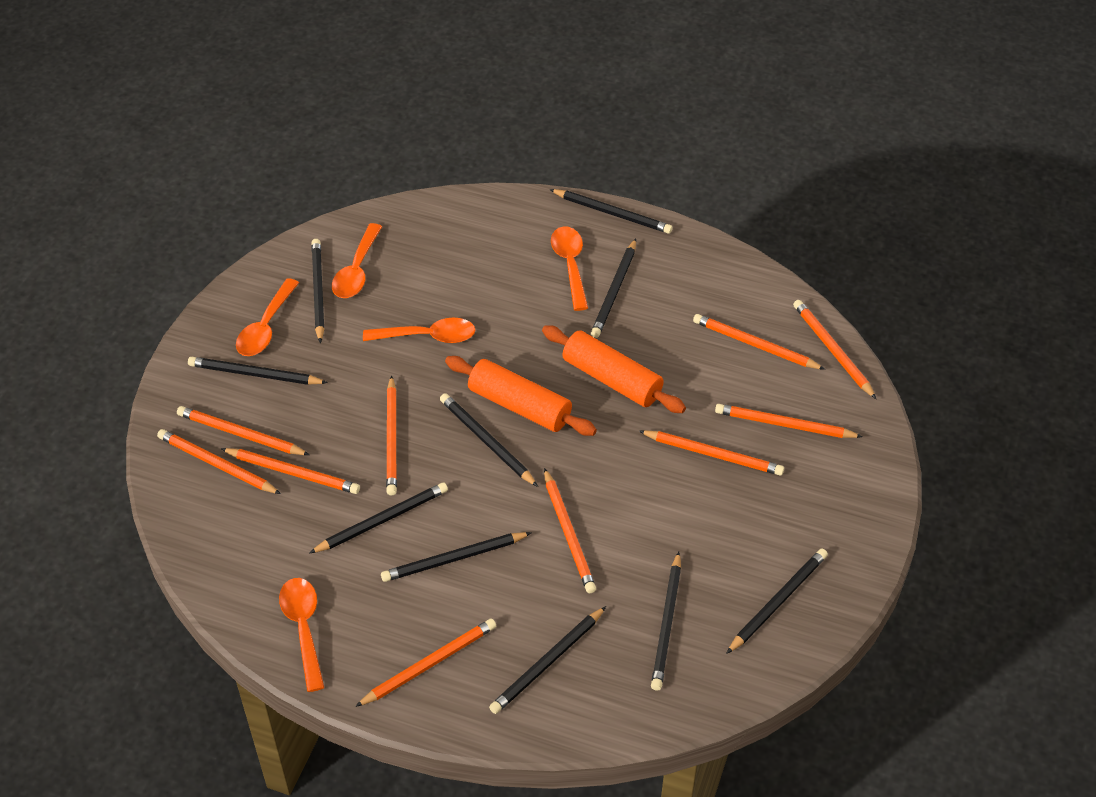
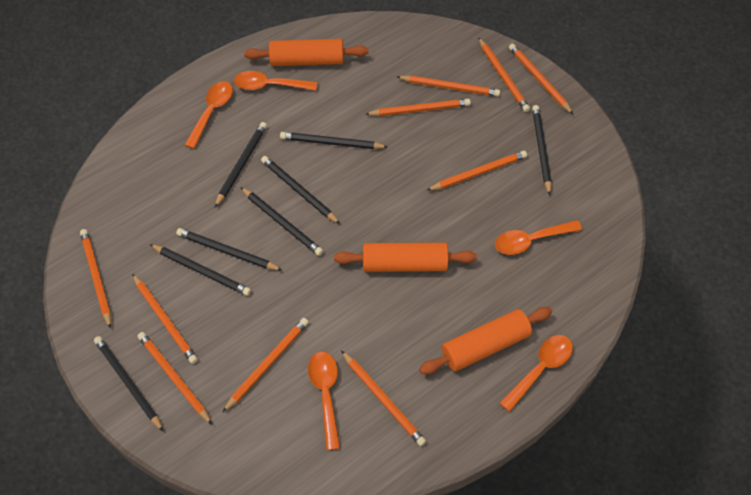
black pencil: [188,357,328,385] [310,482,448,553] [311,239,324,343] [381,532,532,582] [440,393,538,487] [489,606,606,714] [550,189,673,234] [591,239,636,338] [651,552,681,690] [726,549,828,654] = 10 -> [94,336,164,432] [150,244,251,296] [176,228,282,270] [214,122,267,208] [240,187,323,256] [261,156,340,224] [280,132,388,149] [532,105,552,195] = 8
orange rolling pin: [445,356,597,436] [542,325,686,413] = 2 -> [244,39,368,66] [334,243,477,272] [419,307,552,374] = 3

